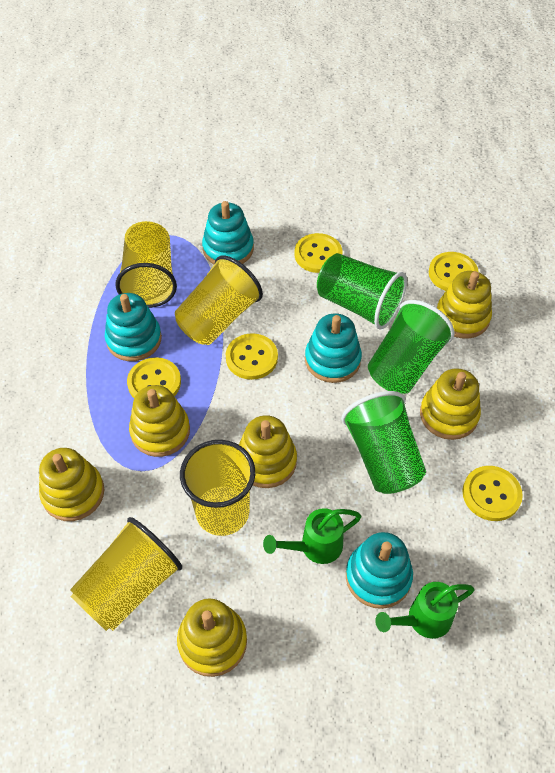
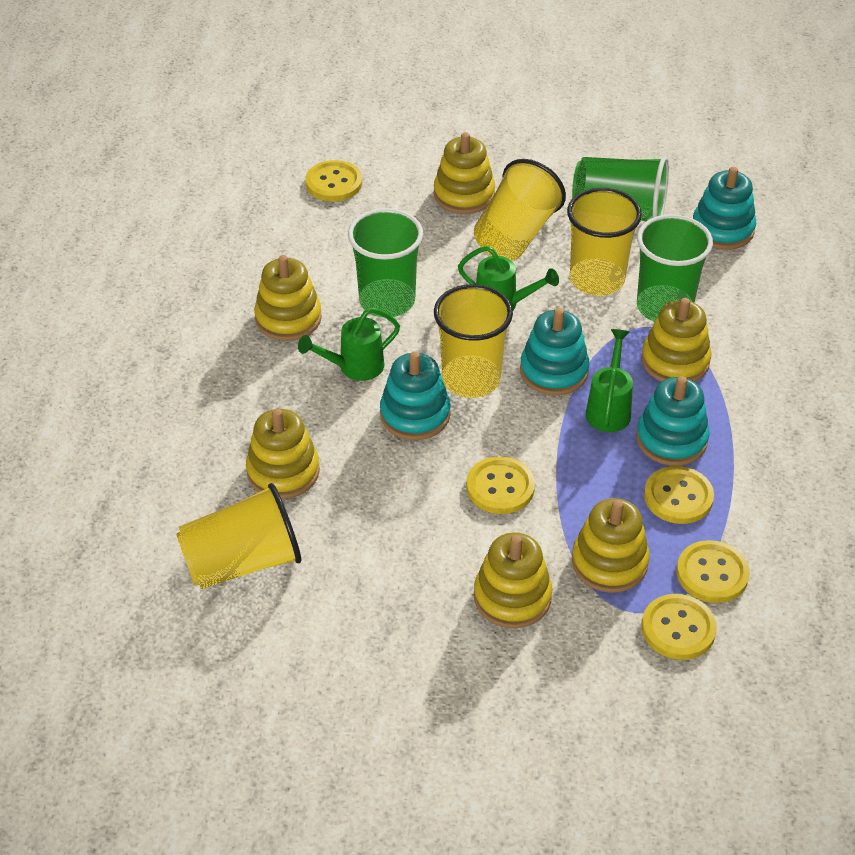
green watering can: [263,508,361,564] [375,582,475,639] = 2 -> [298,307,400,381] [458,246,559,310] [586,329,633,432] = 3

